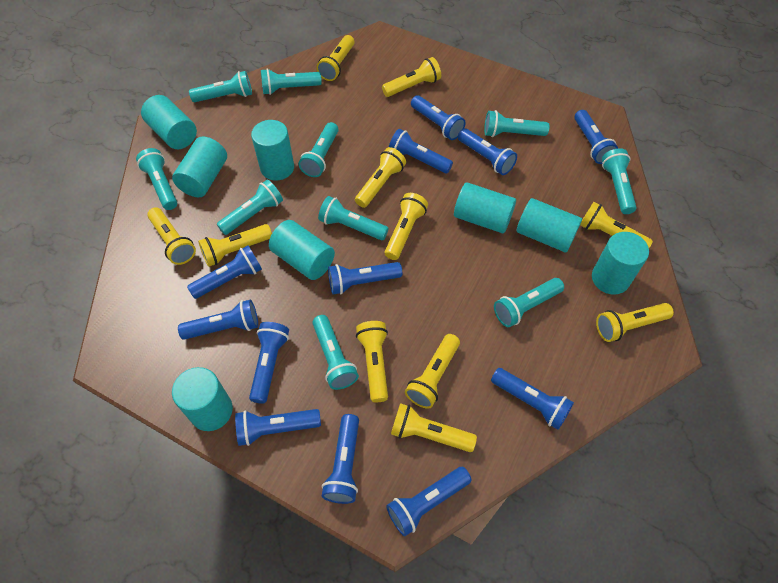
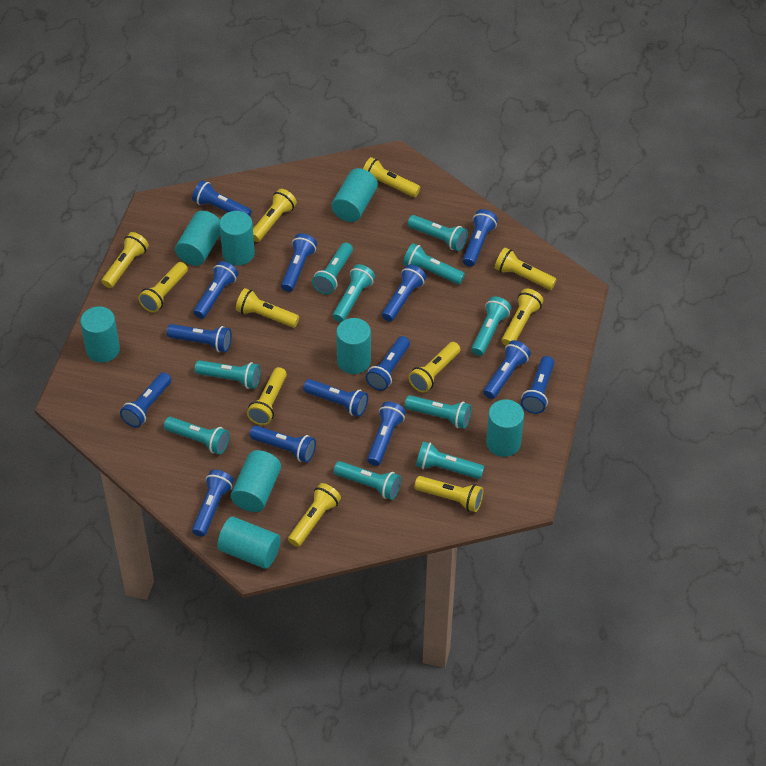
blue flashlight: [178,299,258,340] [187,245,262,299] [235,409,321,446] [249,322,289,404] [322,414,359,504] [328,262,402,294] [386,467,471,536] [389,129,453,174] [411,95,466,140] [458,128,517,175] [491,368,574,430] [574,110,618,164] = 12 -> [120,372,171,428] [167,324,232,352] [192,180,252,216] [192,470,234,537] [193,261,238,319] [250,425,316,463] [281,233,317,292] [303,379,368,417] [366,336,410,391] [367,402,406,466] [382,264,426,322] [463,209,498,267] [483,340,531,399] [521,356,554,414] = 14

